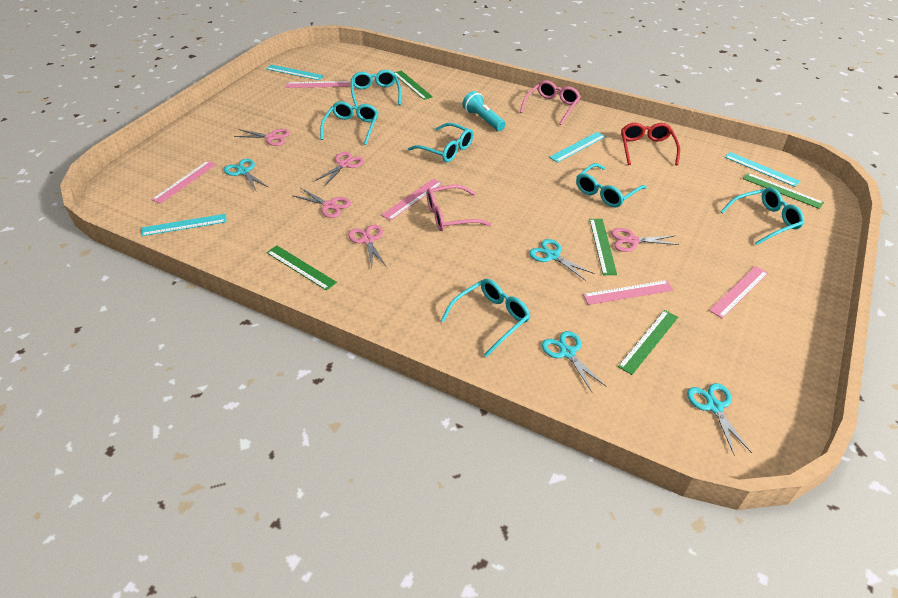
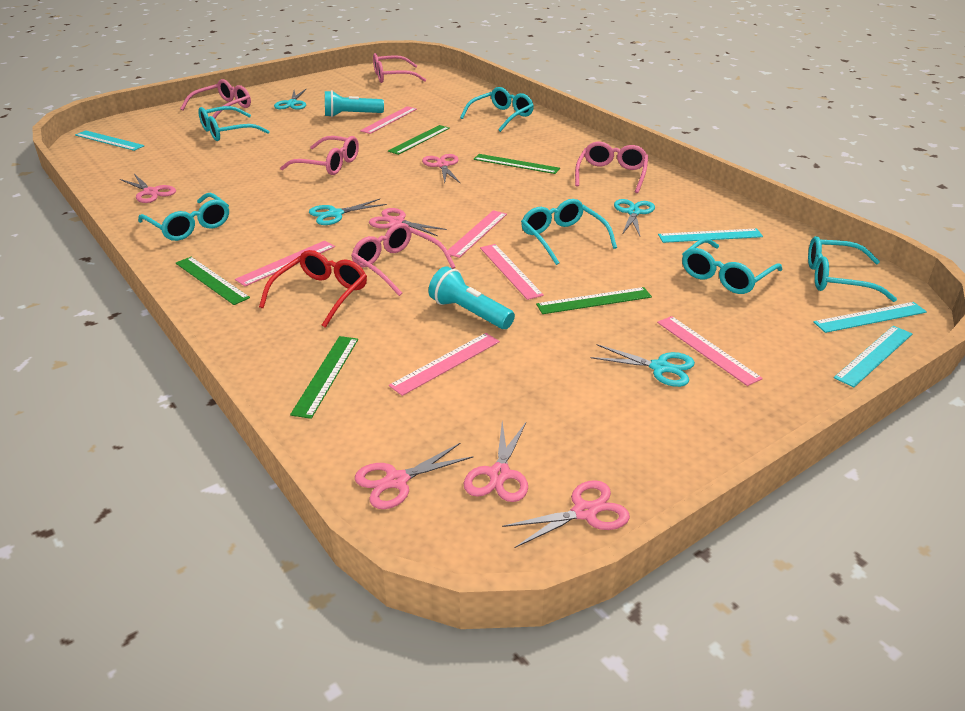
pink glasses: [426,185,492,231] [520,80,581,125] = 2 -> [180,79,251,119] [280,136,359,175] [351,223,456,296] [373,53,426,83] [575,142,648,194] = 5
pink ruler: [151,161,217,204] [286,81,350,88] [381,178,443,221] [583,280,673,305] [709,266,768,319] = 5 -> [235,241,335,286] [360,106,417,134] [389,333,500,396] [447,210,507,258] [480,244,544,300] [657,316,763,386] = 6
pink scissors: [234,129,290,146] [292,188,351,218] [315,152,364,185] [348,225,387,268] [611,228,679,252] = 5 -> [120,174,176,203] [355,443,473,509] [369,208,447,236] [422,154,460,183] [464,421,528,502] [502,480,630,548] = 6
turquoise flashlight: [463,91,506,131] = 1 -> [325,90,384,117] [428,266,515,329] = 2

